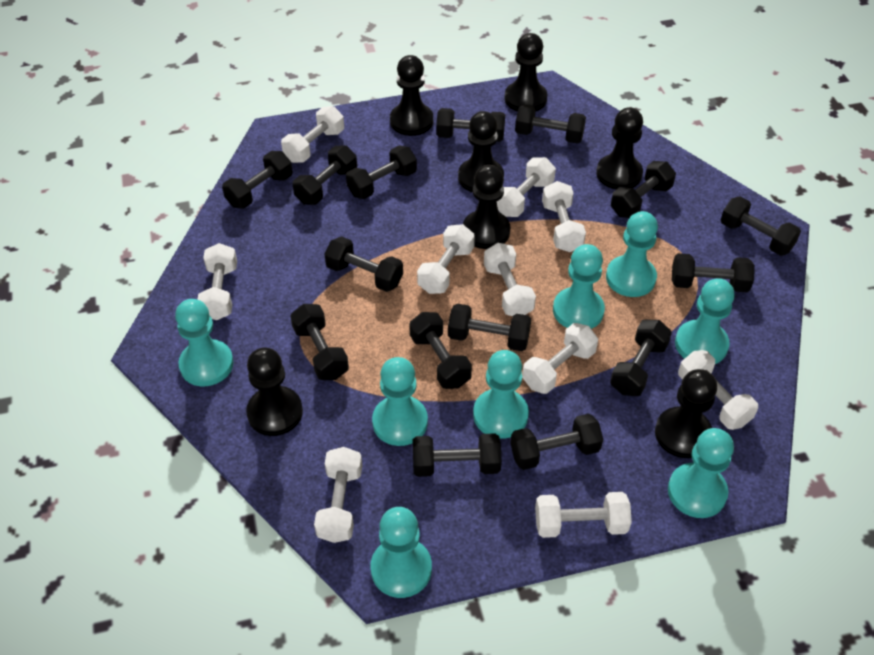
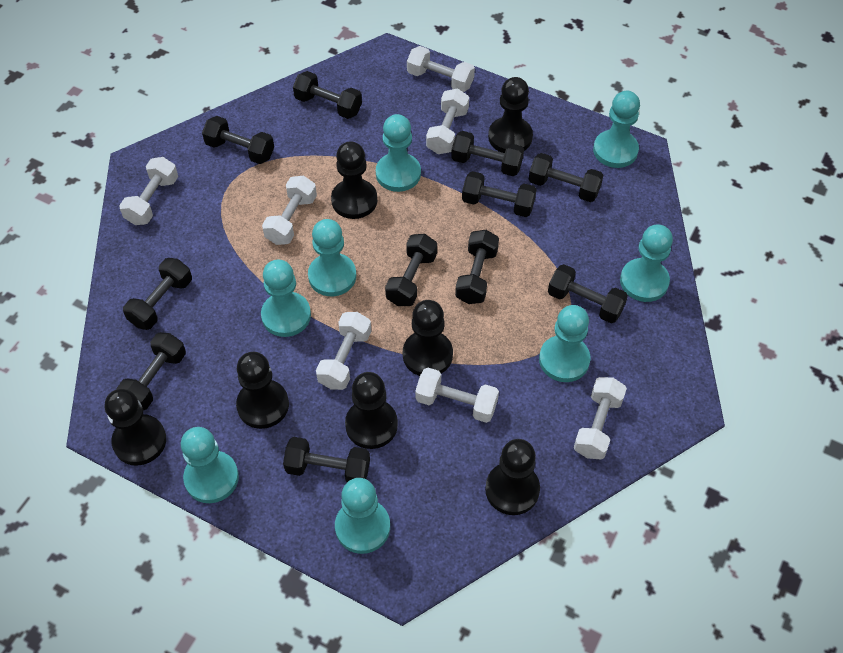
black dumbbell: [222,151,293,209] [290,304,349,380] [293,145,357,205] [324,237,403,292] [346,145,417,199] [409,312,472,389] [412,433,502,477] [436,108,505,142] [448,303,531,351] [510,414,603,470] [515,105,586,144] [610,320,672,396] [611,161,676,218] [672,253,755,292] [721,196,801,256] = 15 -> [116,332,186,410] [123,258,192,330] [202,116,274,164] [283,437,370,482] [293,71,362,119] [385,234,437,306] [451,131,524,176] [455,230,499,304] [462,171,536,217] [529,153,603,202] [548,264,628,323] = 11
white dumbbell: [198,243,237,320] [281,106,344,163] [314,447,362,543] [417,224,475,294] [484,243,536,316] [497,157,556,217] [522,323,598,394] [535,492,632,538] [542,181,586,252] [678,350,758,430] = 10 -> [119,157,178,225] [262,176,317,245] [316,312,371,390] [407,46,475,92] [415,368,499,423] [426,88,469,154] [574,377,627,459] = 7

